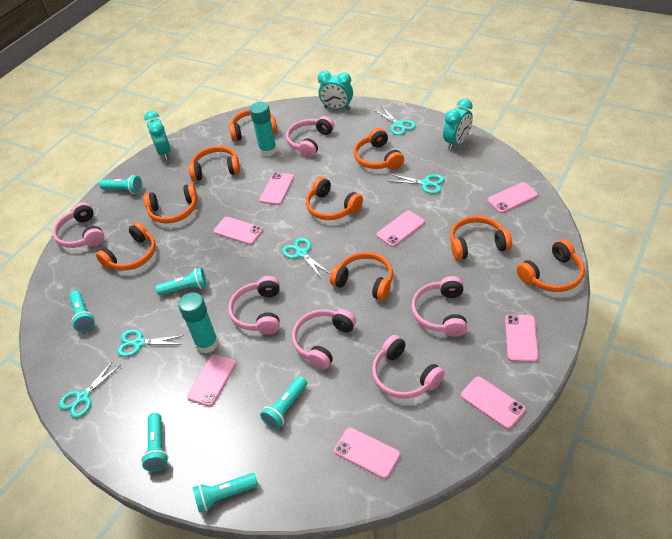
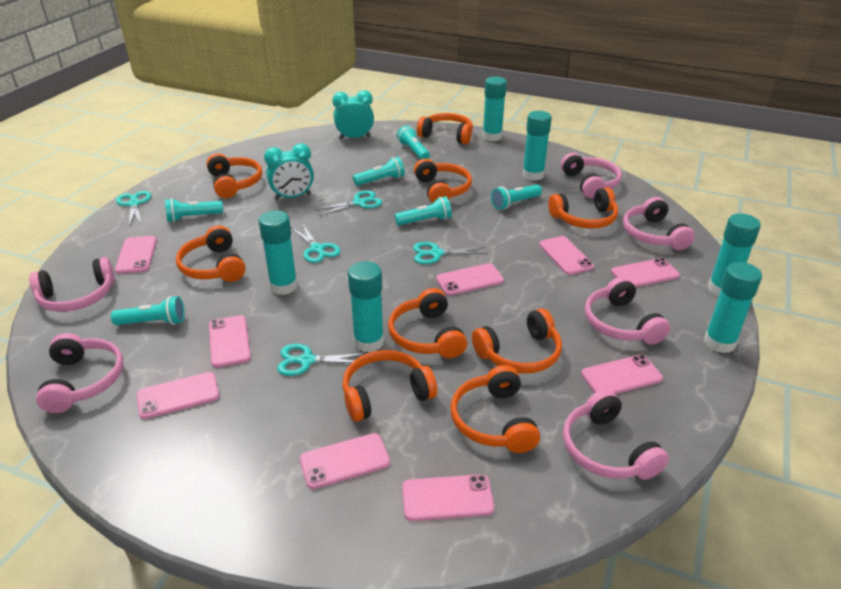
pink phone: [187,354,236,407] [214,217,263,245] [259,172,294,205] [334,427,400,479] [376,211,425,247] [461,377,526,429] [487,182,538,213] [505,315,539,362] = 8 -> [115,236,157,274] [137,372,219,419] [209,315,251,367] [300,433,390,489] [402,474,494,521] [436,263,504,296] [539,236,594,275] [581,355,663,394] [611,258,680,287] = 9
turquoise clock: [144,111,171,160] [318,71,353,110] [443,99,473,150] = 3 -> [264,143,314,200] [332,90,374,140] = 2
turquoise glue stick: [178,292,219,354] [250,102,277,157] = 2 -> [259,210,298,295] [348,261,384,352] [482,77,507,141] [522,111,552,181] [704,262,762,353] [708,213,761,297] = 6

